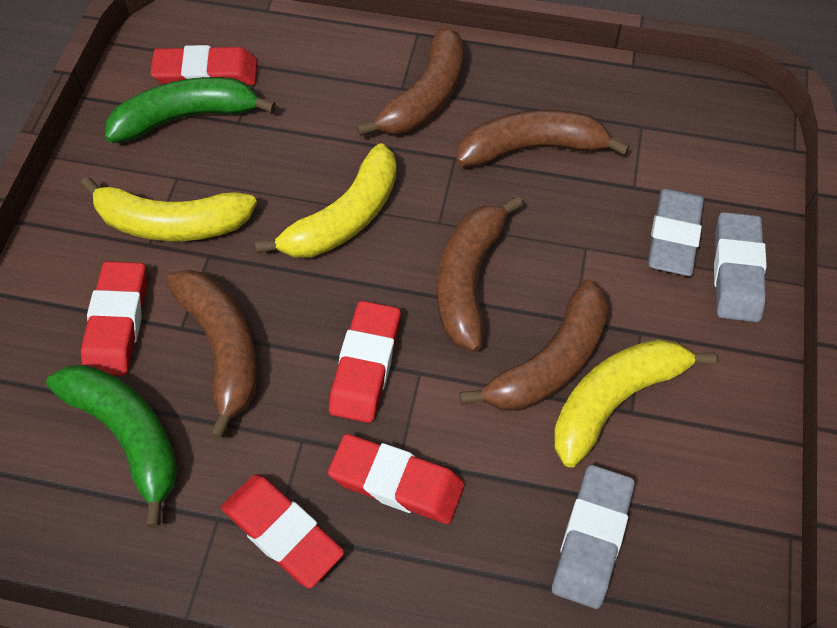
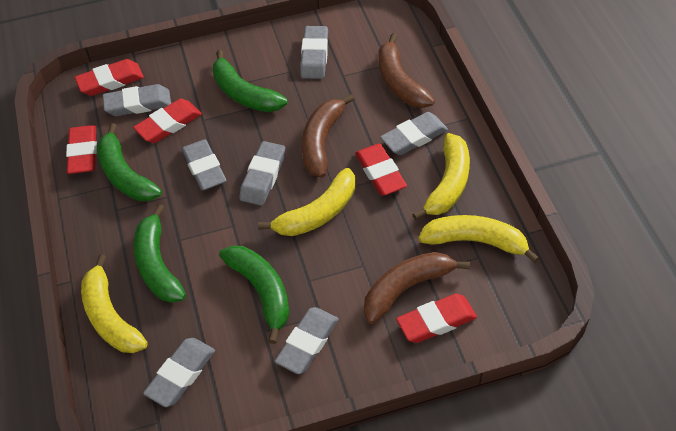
brown banana: [166,270,257,440] [356,26,463,136] [438,196,523,351] [457,110,630,167] [459,279,609,411] = 5 -> [301,94,354,178] [364,252,470,324] [378,33,435,108] = 3
green banana: [46,365,178,528] [105,77,276,143] = 2 -> [97,123,162,201] [133,204,186,303] [213,50,287,112] [219,246,290,344] = 4
grey eraser: [552,465,635,609] [647,189,704,276] [714,212,767,322] = 3 -> [103,84,171,116] [143,338,215,407] [181,139,227,191] [239,141,285,206] [275,307,339,374] [300,26,328,79] [380,112,448,155] = 7
yellow banana: [81,177,257,241] [255,143,397,258] [554,339,717,467] = 3 -> [81,254,148,353] [258,168,355,236] [412,133,470,220] [418,215,539,263] = 4

